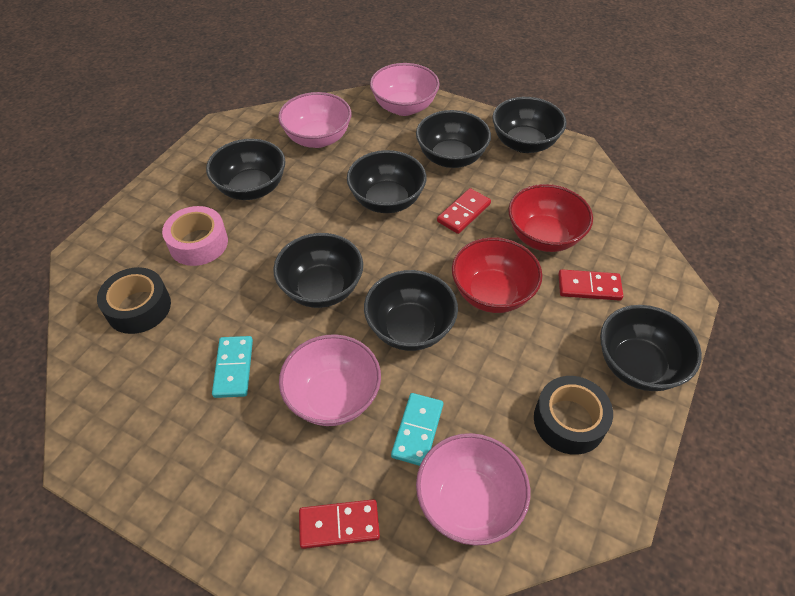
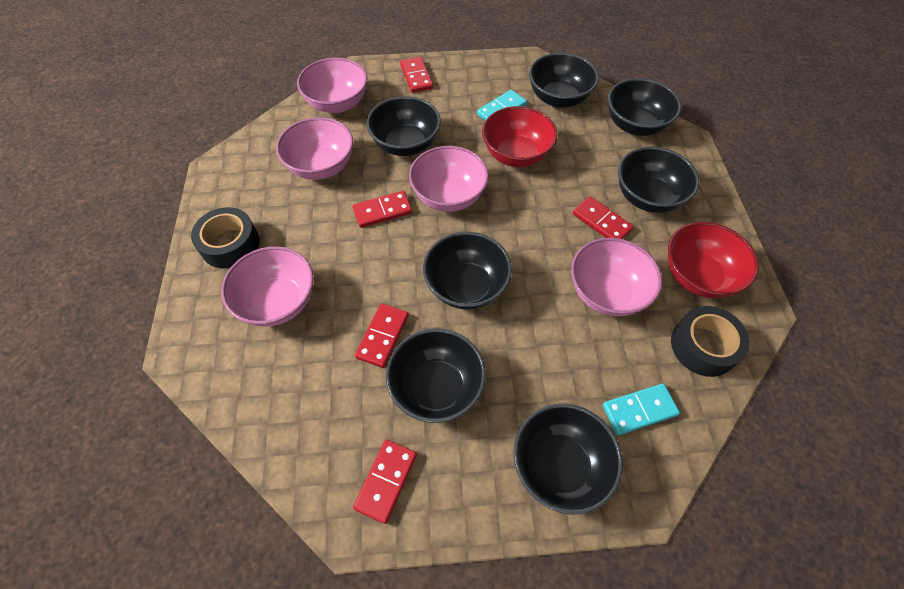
pink bowl: [278,92,351,148] [279,334,381,426] [370,63,439,116] [416,433,530,546] = 4 -> [221,246,314,326] [276,117,353,180] [297,58,368,113] [409,146,489,212] [571,238,662,316] = 5
pink tape: [162,206,228,266] = 1 -> none = 0
red domino: [299,499,380,549] [437,188,491,234] [558,269,623,301] = 3 -> [353,191,412,228] [353,440,417,524] [355,304,409,368] [400,57,433,93] [573,196,634,239] = 5

